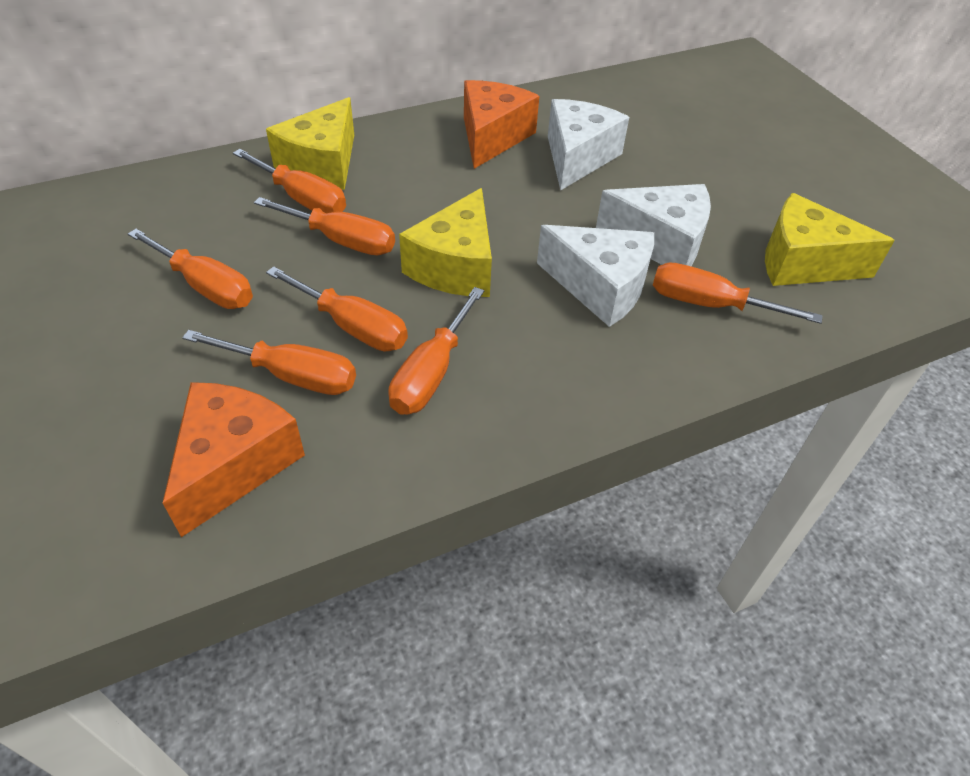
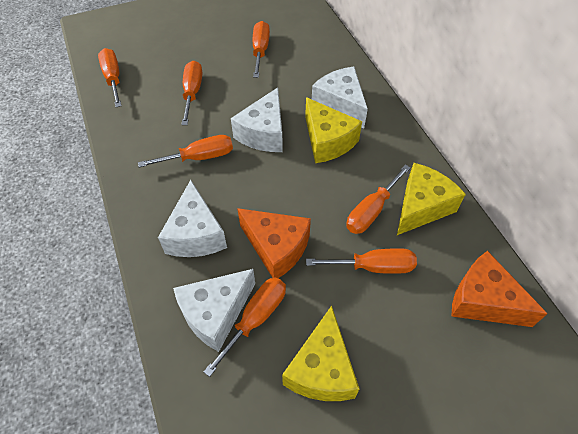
white cheese: [537,225,654,327] [548,99,629,191] [596,184,711,267] = 3 -> [158,180,227,257] [173,269,255,352] [231,87,283,152] [312,67,368,128] = 4

